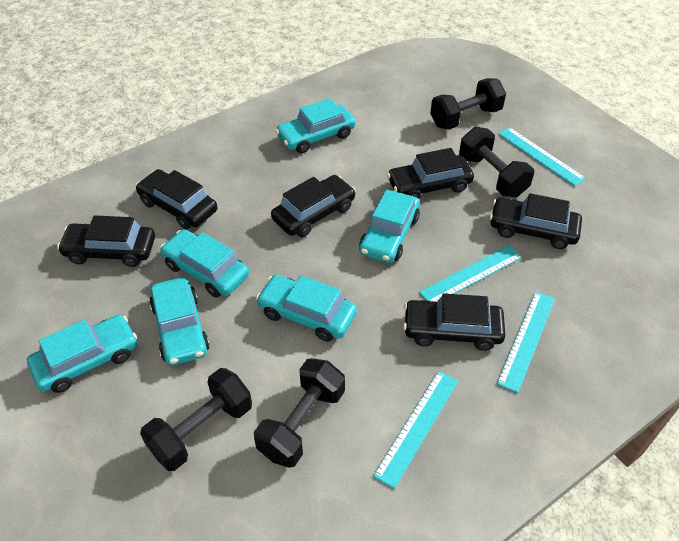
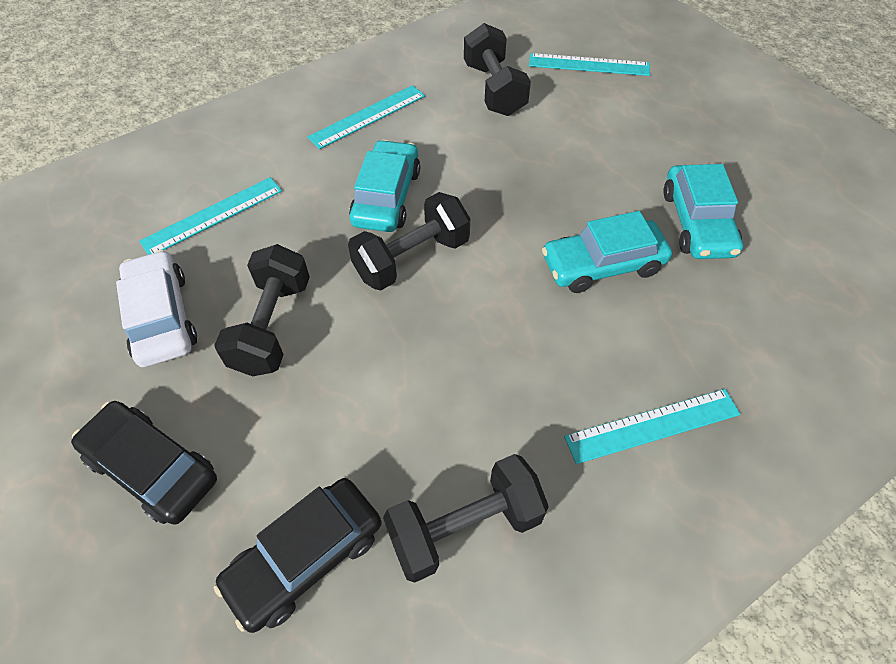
black car: [57,215,155,267] [136,169,217,229] [271,175,356,237] [387,148,474,199] [403,293,505,351] [490,193,582,249] = 6 -> [71,401,217,524] [214,478,382,633] = 2
turquoise car: [27,315,137,393] [149,277,209,366] [160,229,249,298] [256,275,357,342] [275,98,356,154] [359,190,420,263] = 6 -> [349,140,420,232] [542,211,672,293] [663,164,743,259] = 3
white car: none = 0 -> [116,250,197,367] = 1

